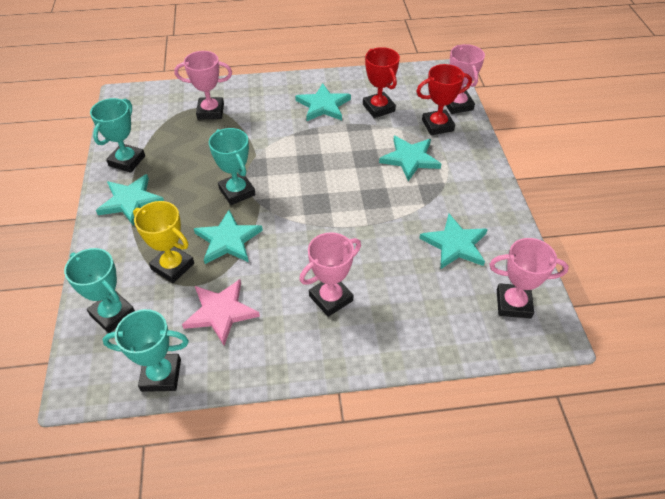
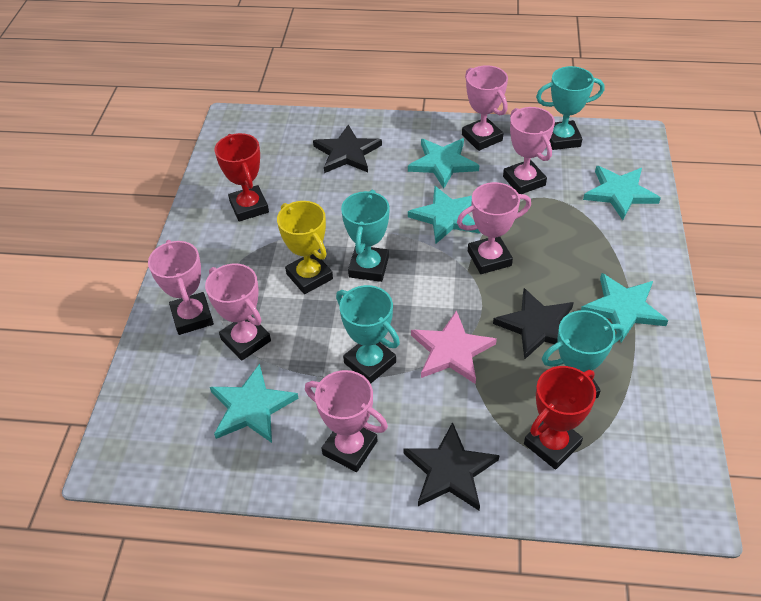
black star: none = 0 -> [313,125,382,173] [404,422,499,510] [493,288,574,360] = 3
pink trophy: [174,51,232,120] [299,232,361,317] [446,44,485,114] [489,238,569,319] = 4 -> [148,240,214,335] [205,264,271,361] [305,370,388,472] [457,182,531,274] [462,65,508,151] [503,107,555,194] = 6

